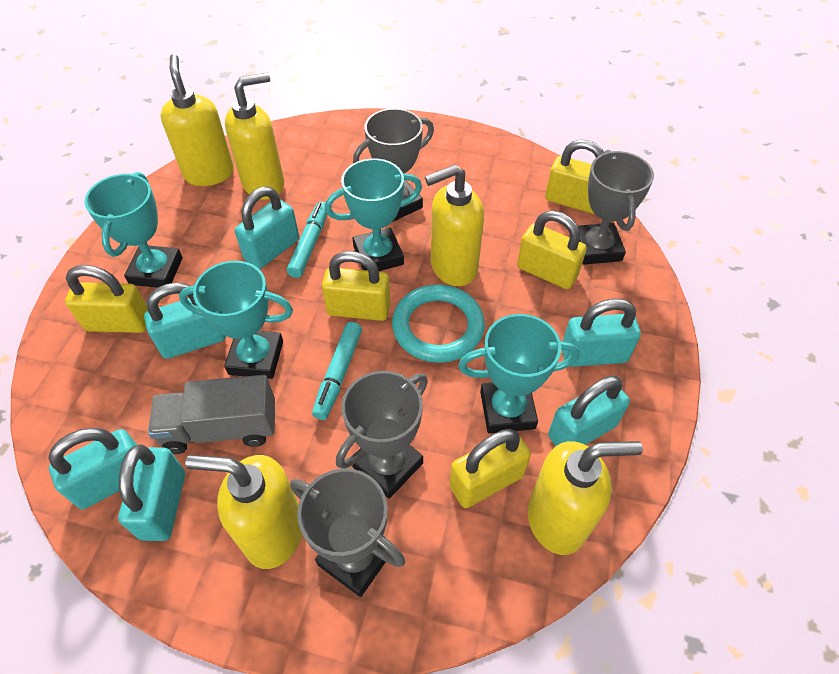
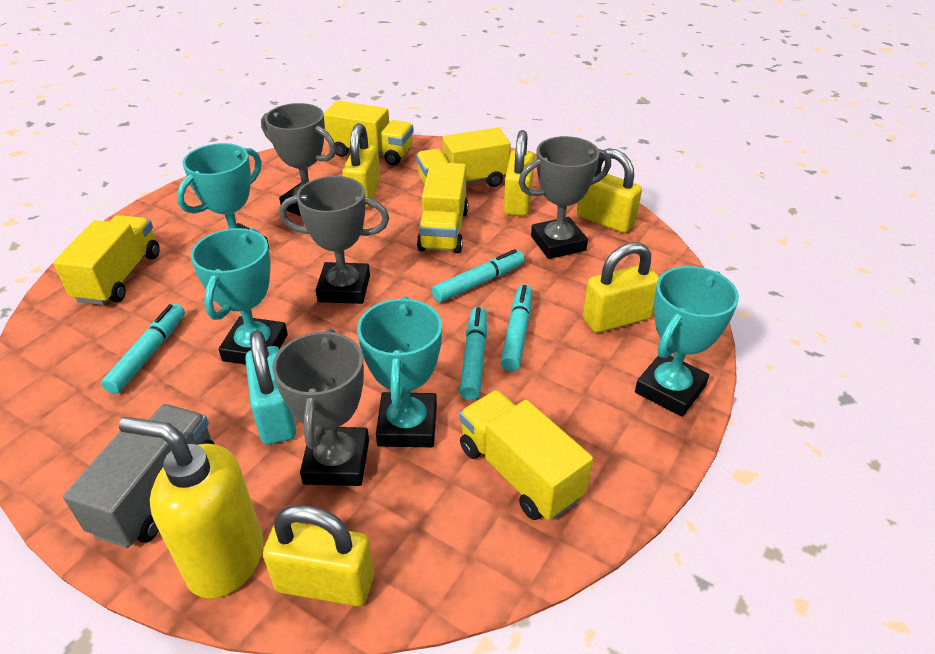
turquoise marker: [287,201,327,278] [312,322,362,420] = 2 -> [101,304,185,394] [432,249,525,302] [459,307,487,400] [500,285,532,371] = 4
turquoise padlock: [48,428,137,509] [118,445,185,541] [144,282,226,359] [235,186,299,269] [548,375,630,446] [562,298,641,367] = 6 -> [245,330,296,444] = 1
turquoise ring: [392,284,485,363] = 1 -> none = 0
yellow soap dispenser: [161,54,234,186] [185,455,302,569] [225,73,284,200] [425,164,484,286] [528,441,643,555] = 5 -> [119,417,263,599] = 1
yellow truck: none = 0 -> [53,215,160,305] [323,101,414,166] [416,128,511,187] [417,162,469,253] [459,390,593,521] = 5

